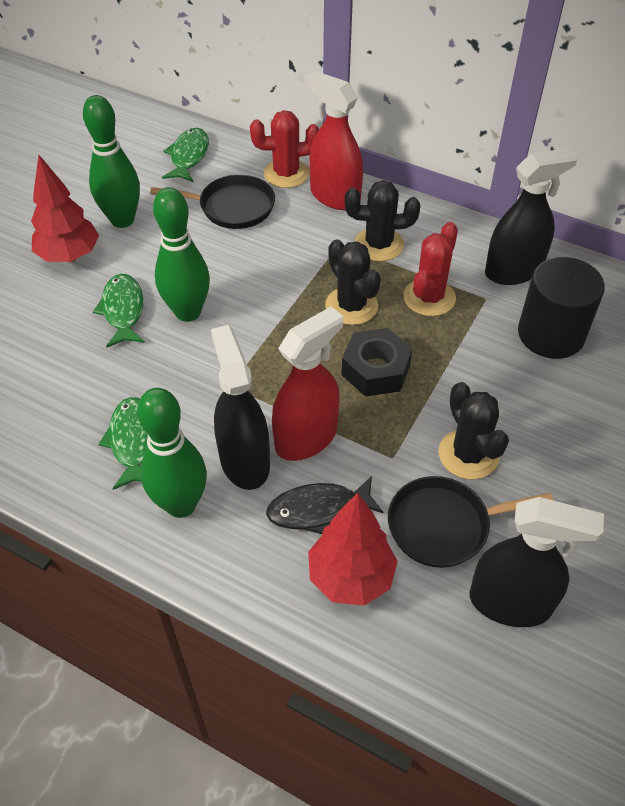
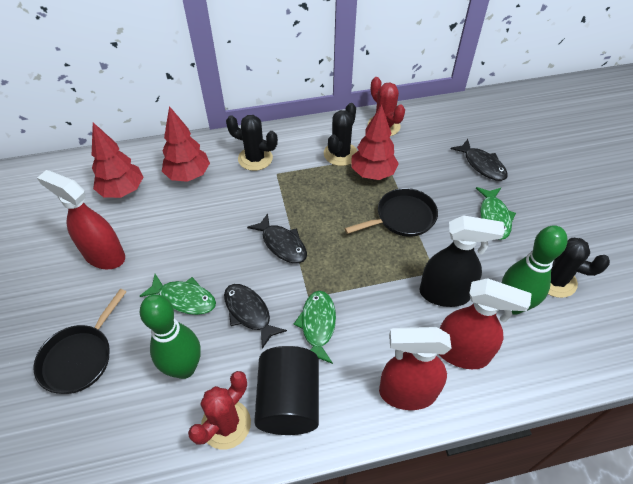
black fish: [266,476,384,534] = 1 -> [224,284,287,349] [247,213,307,263] [451,139,508,181] = 3
black nut: [341,328,413,396] = 1 -> none = 0
black spray bottle: [211,325,270,490] [470,497,604,627] [485,148,578,285] = 3 -> [419,215,505,307] = 1
green bowling pin: [83,95,140,228] [137,388,207,518] [153,187,210,322] = 3 -> [140,294,201,379] [502,225,568,315] = 2
red spray bottle: [272,307,343,461] [307,71,363,210] = 2 -> [37,170,125,269] [379,327,452,410] [439,278,532,369] = 3
red tree: [31,155,99,262] [308,493,398,606] = 2 -> [92,123,143,198] [162,106,210,182] [351,104,399,180] = 3

